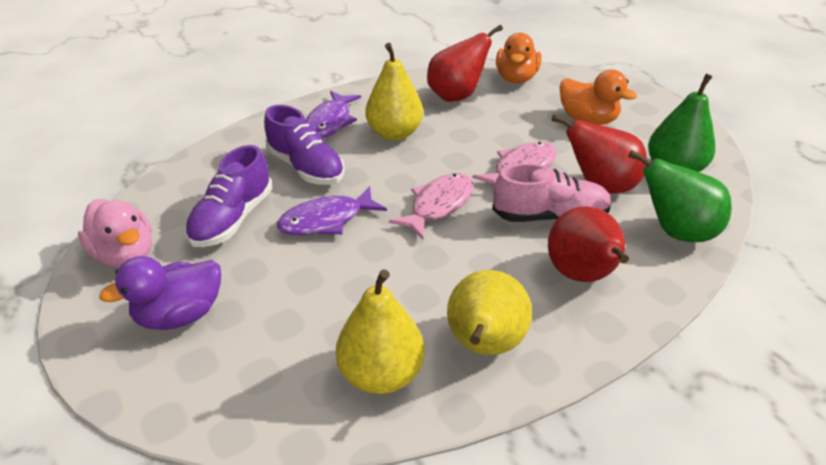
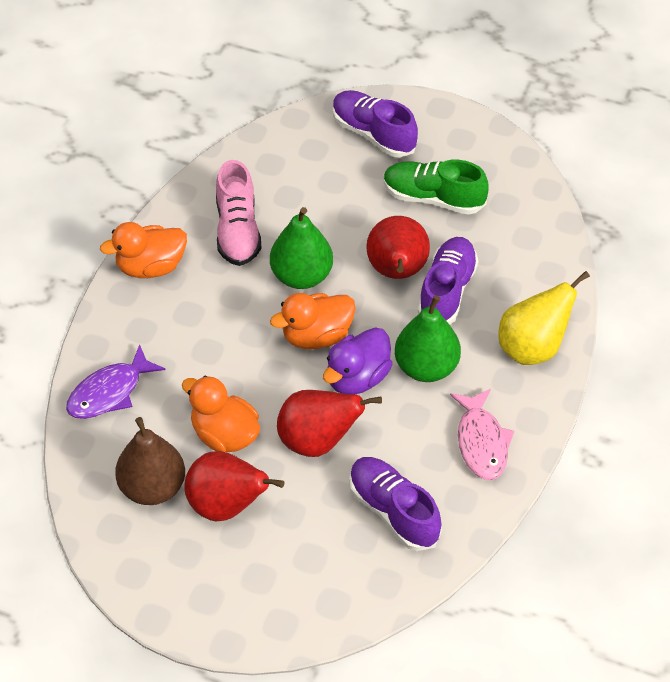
brown pear: none = 0 -> [115,417,185,505] = 1
green shoe: none = 0 -> [384,160,489,215] = 1
orange duck: [496,33,541,83] [559,69,637,125] = 2 -> [100,222,187,278] [182,376,260,452] [270,293,356,349] = 3
pink duck: [78,199,152,267] = 1 -> none = 0
pink fish: [389,173,474,239] [472,142,557,186] = 2 -> [450,389,514,480] = 1
purple fish: [277,186,387,235] [306,91,361,138] = 2 -> [66,344,166,419] = 1
purple shoe: [185,145,273,247] [264,105,345,185] = 2 -> [333,90,418,157] [349,457,442,551] [418,237,478,325] = 3
yellow pear: [336,270,425,394] [365,43,423,141] [447,270,532,355] = 3 -> [498,271,590,365] = 1

